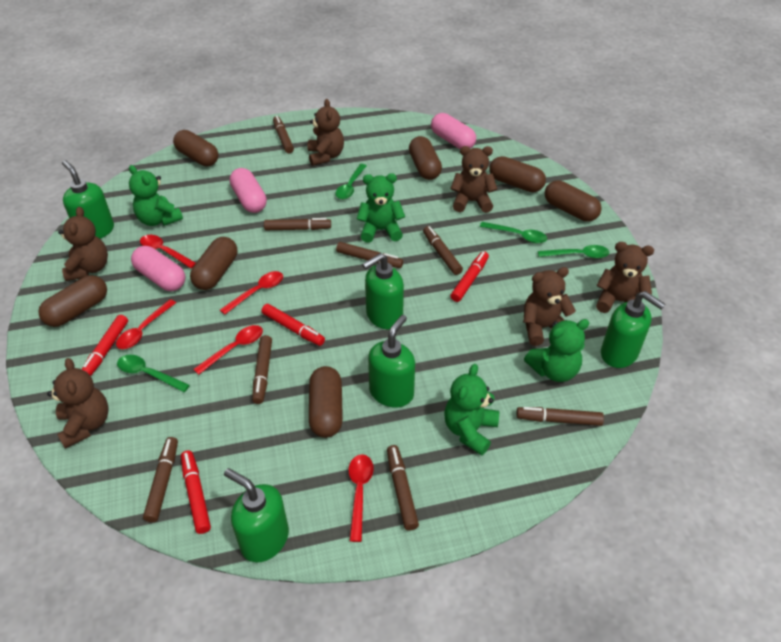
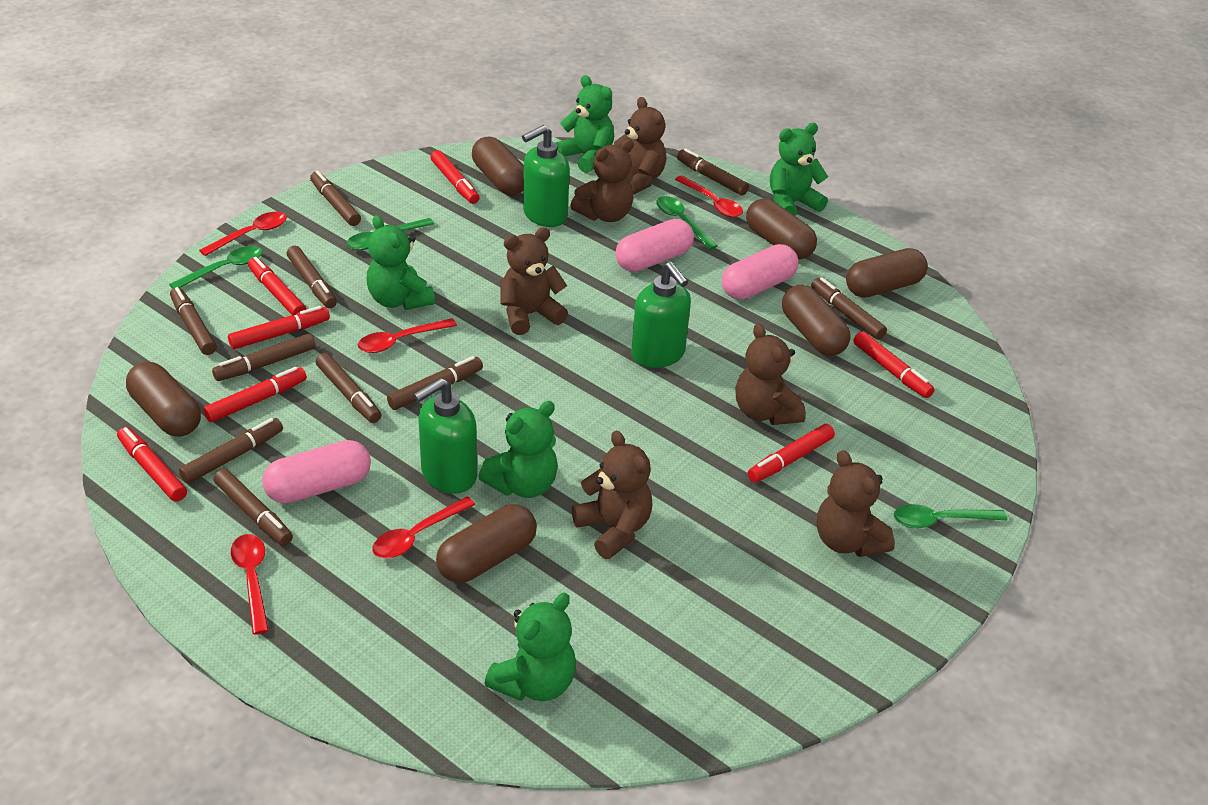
brown capsule: [38,275,107,327] [173,130,219,166] [190,237,237,290] [309,366,343,438] [409,136,442,180] [489,156,546,192] [544,180,602,222] = 7 -> [126,362,201,437] [436,504,537,583] [472,137,524,195] [746,199,817,259] [782,285,851,356] [846,248,928,298] = 6
brown marker: [143,437,178,522] [252,335,272,404] [264,218,331,230] [273,116,294,153] [336,242,403,268] [387,445,419,531] [423,226,463,275] [516,407,604,426] = 8 -> [170,287,217,355] [179,418,283,483] [212,334,315,381] [214,469,293,546] [287,246,337,308] [310,171,361,226] [316,353,381,423] [387,356,483,410] [677,148,749,196] [811,277,887,340] = 10
green soap dispenser: [62,160,114,239] [224,468,289,562] [362,253,404,329] [368,315,415,407] [601,291,665,368] = 5 -> [413,378,477,493] [522,125,570,227] [631,262,691,368] = 3
green teddy bear: [129,165,183,226] [357,173,405,243] [444,364,499,455] [524,319,590,382] = 4 -> [366,215,435,310] [478,401,558,498] [484,593,576,701] [555,75,614,173] [770,123,828,216] = 5
red marker: [81,315,128,376] [181,451,211,534] [262,304,325,346] [450,251,489,302] = 4 -> [117,427,187,502] [203,367,307,422] [228,306,330,349] [248,257,306,315] [431,150,480,204] [748,424,835,483] [853,331,934,398] = 7

